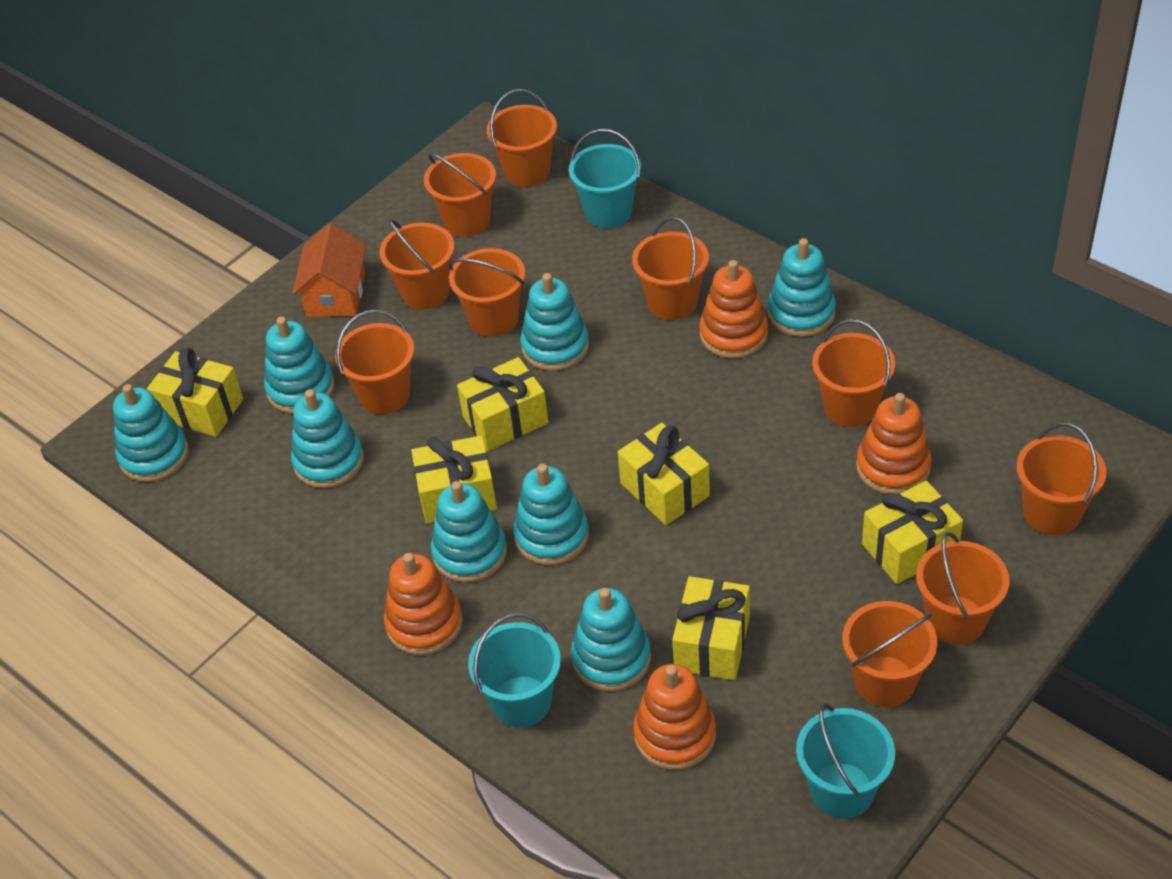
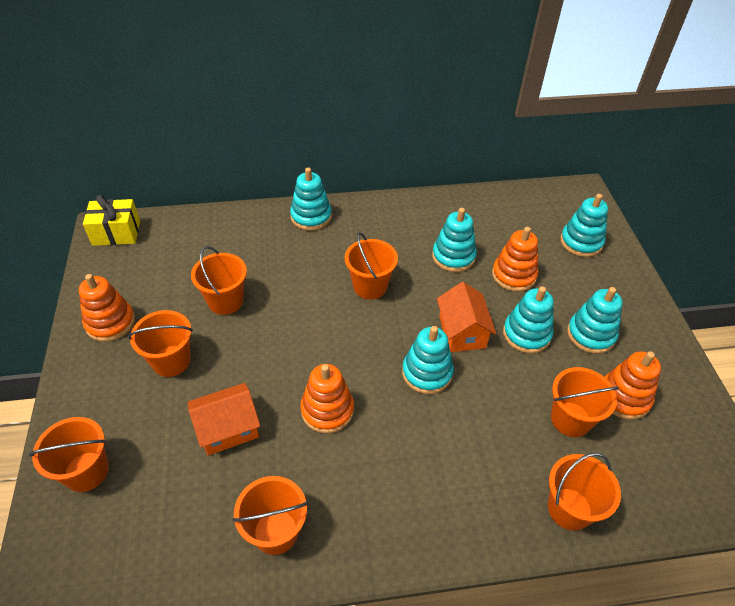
orange bucket: [335,310,414,414] [380,219,455,310] [424,153,496,237] [448,248,525,337] [487,89,557,187] [632,217,709,320] [812,319,895,427] [842,601,937,707] [916,532,1009,645] [1016,423,1106,535] = 10 -> [29,417,109,492] [128,310,193,377] [191,246,247,315] [233,476,308,555] [345,232,398,299] [548,452,621,531] [551,367,619,437] = 7
orange house: [292,223,366,317] = 1 -> [188,383,260,456] [437,282,496,352] = 2
turquoise bucket: [468,613,561,728] [569,129,641,228] [796,703,895,819] = 3 -> none = 0
turquoise stacking toy: [113,384,189,482] [264,317,335,414] [291,389,364,488] [431,481,507,582] [513,464,589,565] [520,273,589,371] [571,588,651,691] [767,238,836,337] = 8 -> [290,168,332,231] [402,326,454,394] [432,208,477,272] [503,286,554,354] [560,194,608,257] [567,287,623,354] = 6
yellow gift: [147,348,243,437] [411,435,497,523] [457,357,549,451] [618,423,710,525] [672,576,750,680] [862,481,963,584] = 6 -> [83,195,140,246] = 1

